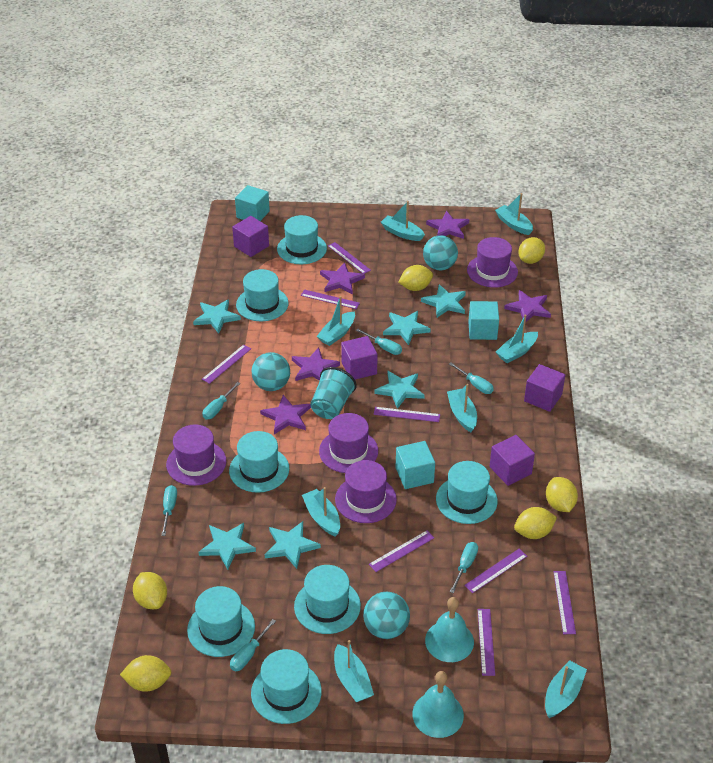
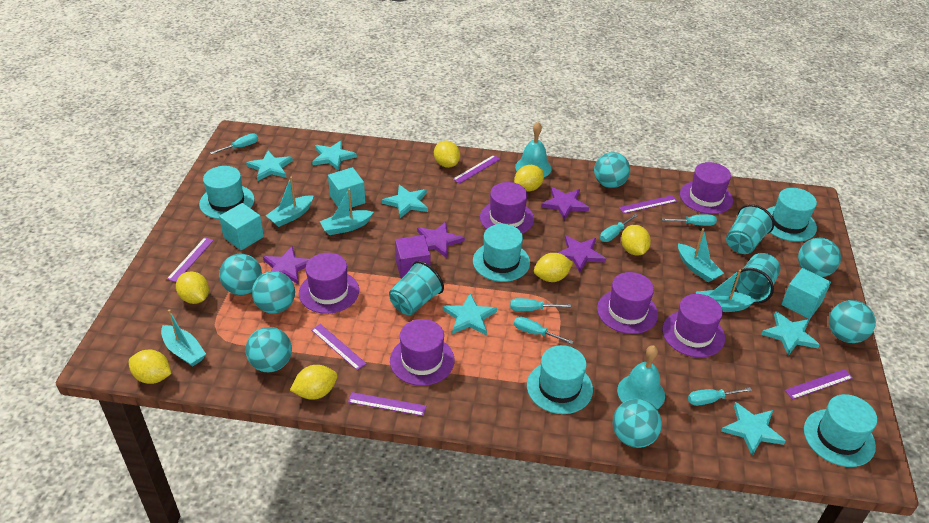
purple cube: [232,216,269,257] [341,336,378,380] [490,435,535,486] [524,364,565,412] = 4 -> [395,235,430,279] = 1
purple hat: [166,425,226,486] [319,413,378,473] [335,460,397,523] [467,237,518,287] = 4 -> [299,253,359,314] [390,319,454,386] [480,182,534,234] [597,272,658,334] [662,294,725,357] [680,162,733,214] = 6
purple ruler: [202,345,251,384] [301,289,360,309] [328,242,371,274] [369,531,434,572] [374,407,440,422] [464,549,527,593] [478,609,495,676] [553,571,576,634] = 8 -> [167,237,214,282] [311,324,367,370] [348,392,426,416] [453,155,500,184] [619,195,677,214] [785,369,853,399] = 6
purple star: [260,395,311,434] [292,348,340,381] [320,262,365,295] [426,211,469,239] [504,290,551,322] = 5 -> [263,246,310,285] [417,222,465,258] [541,187,589,220] [558,235,606,272] = 4
turquoise ball: [252,352,290,391] [363,592,410,639] [423,235,458,270] = 3 -> [219,254,262,295] [245,327,292,372] [252,271,295,314] [594,152,630,188] [613,399,662,448] [798,238,841,277] [829,300,876,343] = 7
turquoise boat: [302,487,340,537] [316,296,355,346] [334,640,374,702] [381,201,425,241] [447,384,477,432] [495,193,533,235] [496,314,538,363] [545,660,587,718] = 8 -> [161,309,206,367] [266,176,313,227] [320,189,373,235] [678,228,724,282] [696,270,756,312] = 5
turquoise cup: [310,367,357,419] = 1 -> [389,261,444,315] [726,204,774,254] [733,253,780,304] = 3
turquoise hat: [187,586,255,657] [229,431,289,493] [236,269,289,321] [251,649,322,724] [277,215,327,264] [294,565,361,634] [436,461,498,524] = 7 -> [199,166,255,219] [473,224,530,282] [527,345,593,414] [766,188,817,242] [804,394,877,467] = 5
yellow lemon: [120,655,172,692] [133,572,167,609] [398,265,433,291] [514,507,557,539] [518,237,545,264] [546,477,578,512] = 6 -> [129,349,171,384] [176,271,209,304] [290,365,337,400] [434,141,460,168] [514,165,544,192] [534,253,573,282] [621,225,651,255] = 7

